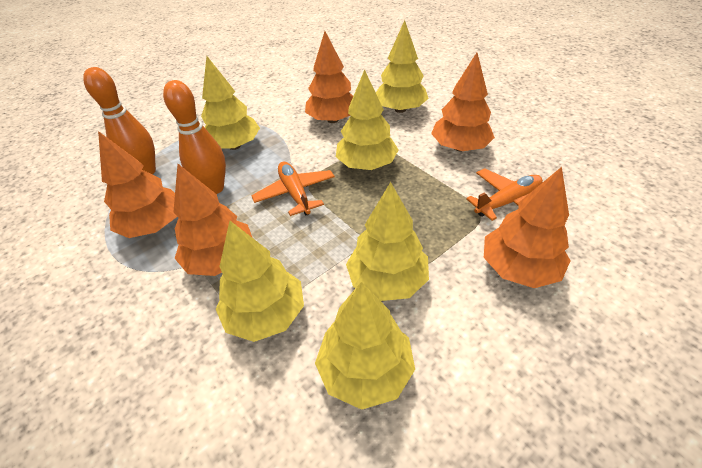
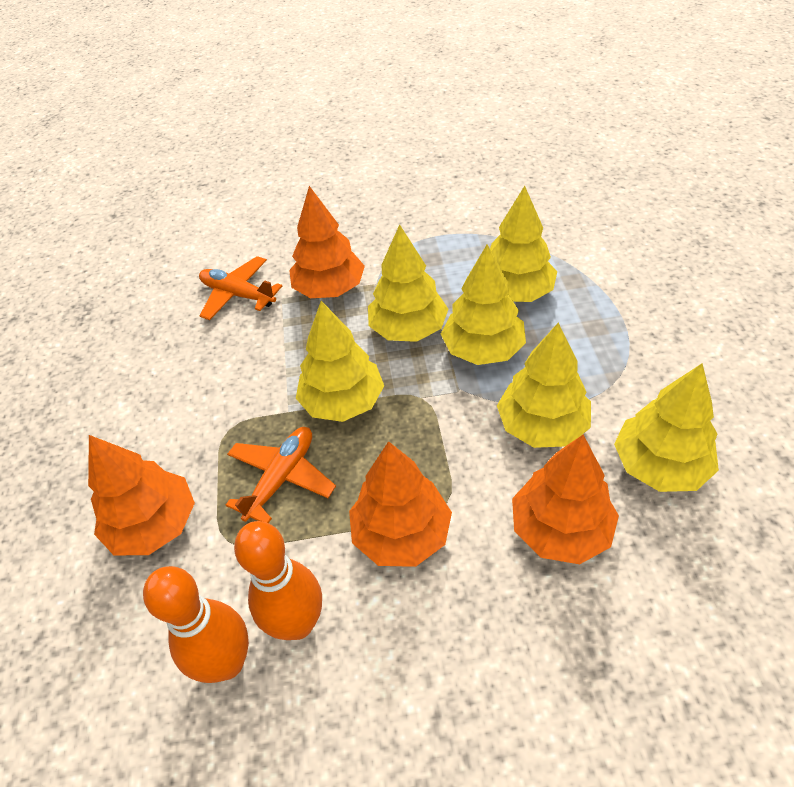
orange tree: [98,131,177,238] [173,164,252,276] [305,31,353,123] [431,53,495,151] [484,167,571,288] = 5 -> [88,435,195,555] [289,186,365,298] [349,441,452,567] [512,435,619,564] = 4

